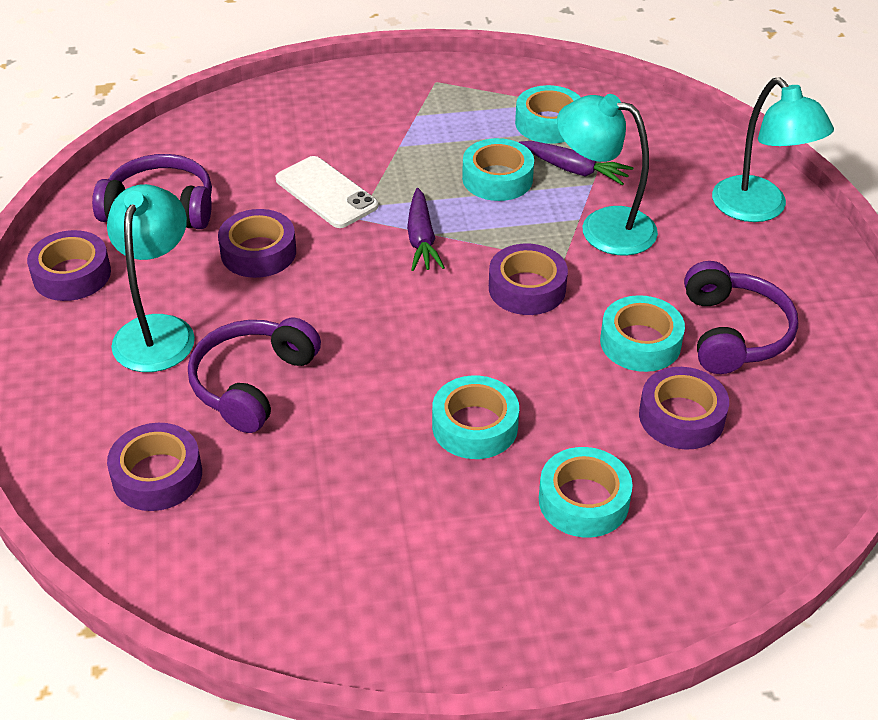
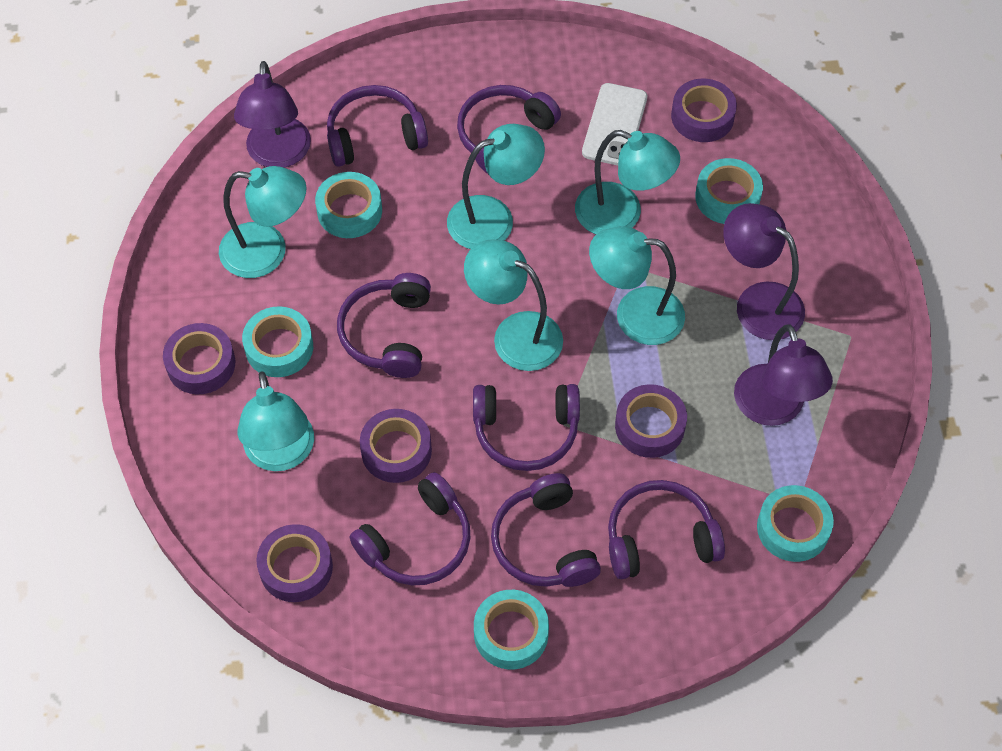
purple carrot: [407,188,445,271] [519,141,634,185] = 2 -> none = 0
purple headphones: [92,154,212,229] [188,318,321,433] [684,261,798,374] = 3 -> [327,85,428,167] [337,273,431,378] [350,472,470,585] [457,85,561,174] [473,384,580,471] [491,473,601,587] [608,480,725,579] = 7
purple lamp: none = 0 -> [234,61,311,168] [723,203,805,340] [734,324,833,426] = 3
turquoise lamp: [107,184,195,372] [557,94,658,256] [712,77,834,222] = 3 -> [219,166,306,278] [237,372,314,471] [447,124,545,249] [464,240,563,371] [575,130,680,234] [589,226,685,345] = 6

